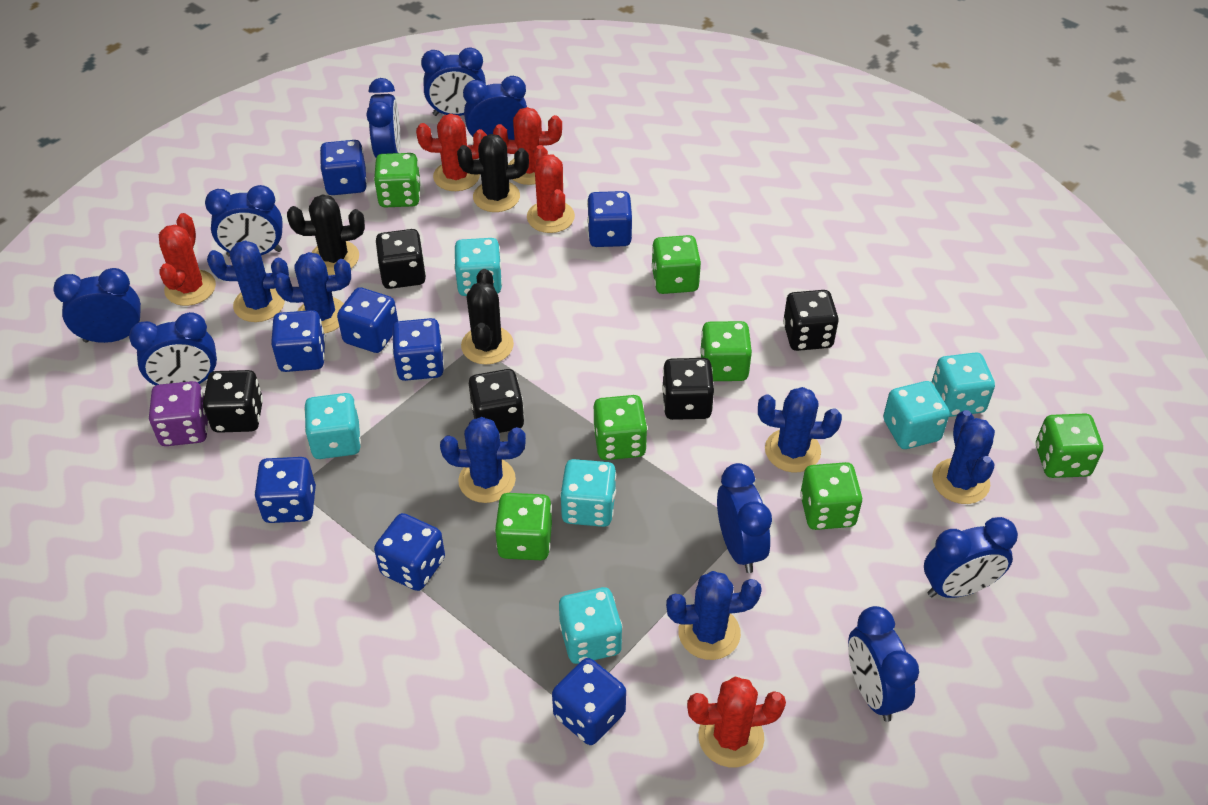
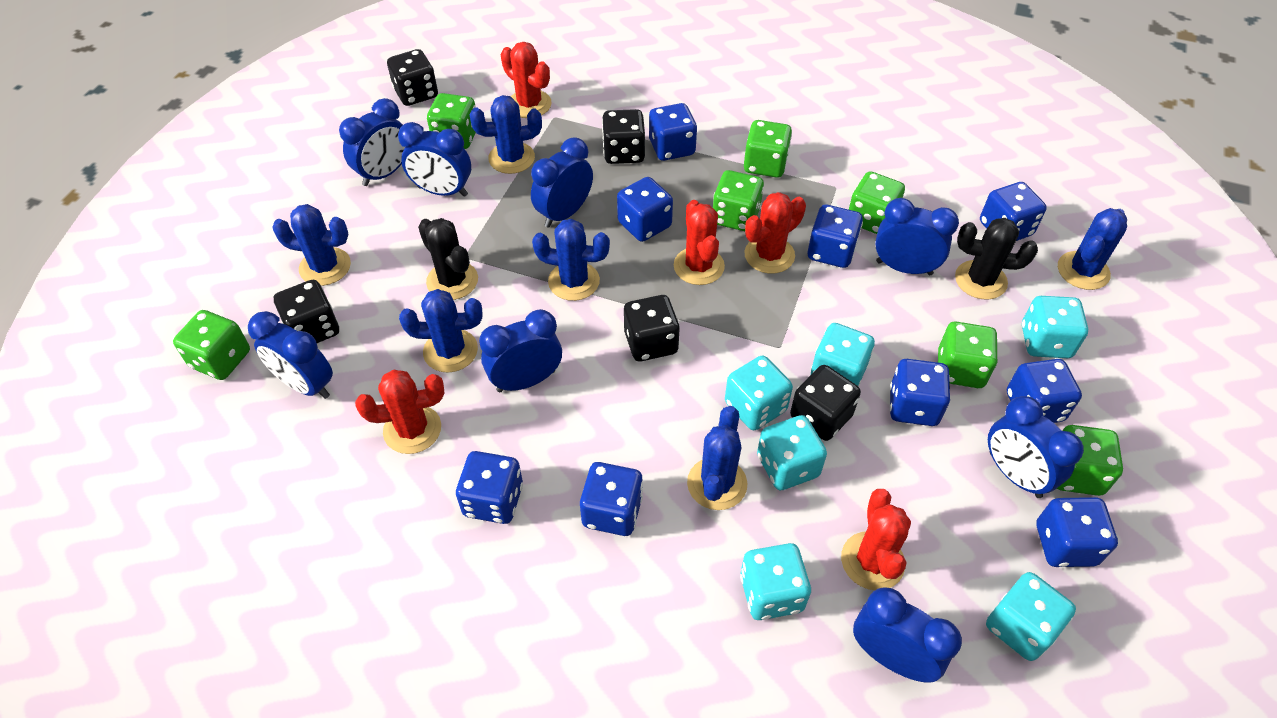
black cactus: [287,194,365,275] [457,134,529,212] [461,269,514,365] = 3 -> [418,218,478,300] [955,218,1038,300] = 2
blue clock: [53,268,141,343] [129,312,217,386] [205,185,283,257] [366,78,401,158] [421,48,486,116] [463,76,527,145] [717,463,772,573] [848,606,919,722] [924,517,1018,598] = 9 -> [248,311,333,399] [339,98,406,186] [398,122,471,197] [479,309,562,392] [531,137,593,228] [853,587,962,683] [875,198,959,275] [988,396,1084,498] = 8
blue dice: [254,457,316,523] [271,310,326,372] [320,140,367,195] [337,287,398,353] [374,513,445,591] [392,318,444,381] [552,658,626,745] [587,191,632,247] = 8 -> [456,451,523,524] [580,462,643,536] [617,177,673,242] [649,103,697,161] [807,205,863,268] [890,359,950,426] [980,182,1047,241] [1007,359,1082,423] [1036,497,1118,567] = 9
purple dice: [149,381,208,446] = 1 -> none = 0

